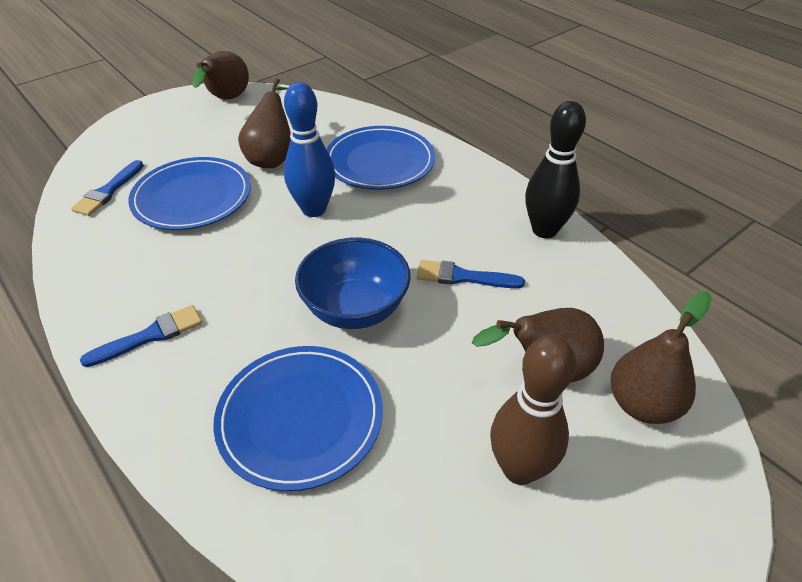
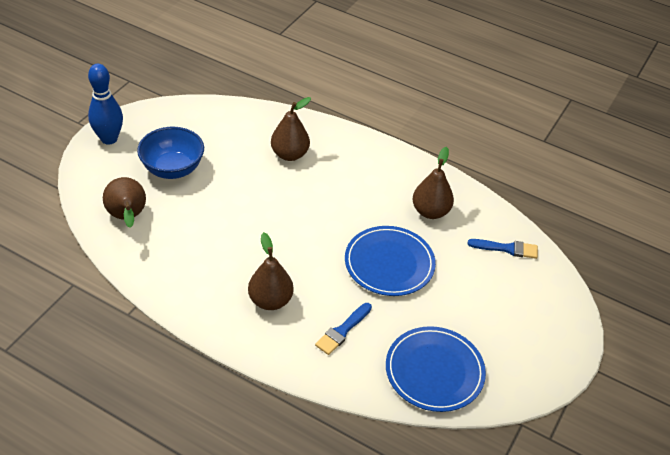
black bowling pin: [525,101,586,238] = 1 -> none = 0
blue brush: [71,160,144,216] [80,305,202,367] [417,260,525,288] = 3 -> [315,303,372,355] [468,239,538,259] = 2
blue plate: [128,157,251,230] [213,346,383,491] [326,126,435,190] = 3 -> [345,226,436,296] [386,326,486,412] = 2
brown bowling pin: [490,335,576,485] = 1 -> none = 0

